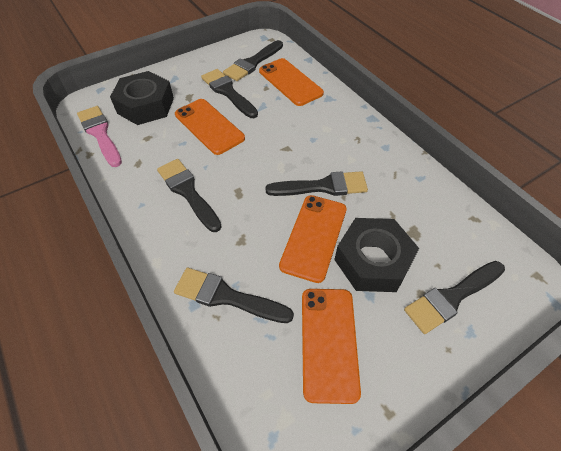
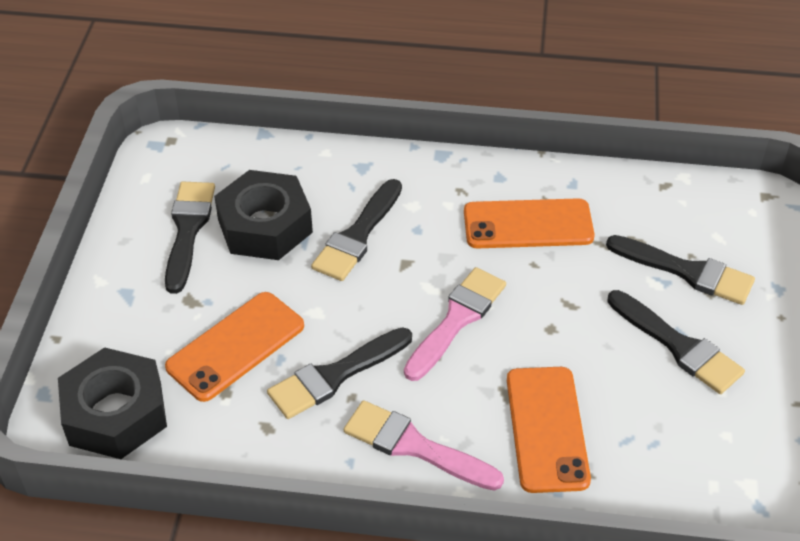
black brush: [157,159,222,232] [174,268,294,323] [201,69,258,118] [223,40,283,81] [265,171,368,196] [404,261,505,334] = 6 -> [165,182,215,294] [267,327,412,419] [311,179,402,281] [606,235,755,305] [608,290,745,394] = 5
orange phone: [175,99,245,155] [259,58,324,106] [279,195,347,283] [302,289,361,404] = 4 -> [165,292,304,402] [464,198,595,248] [507,367,591,493] = 3
pink brush: [77,106,122,167] = 1 -> [344,400,504,491] [404,267,506,381] = 2

